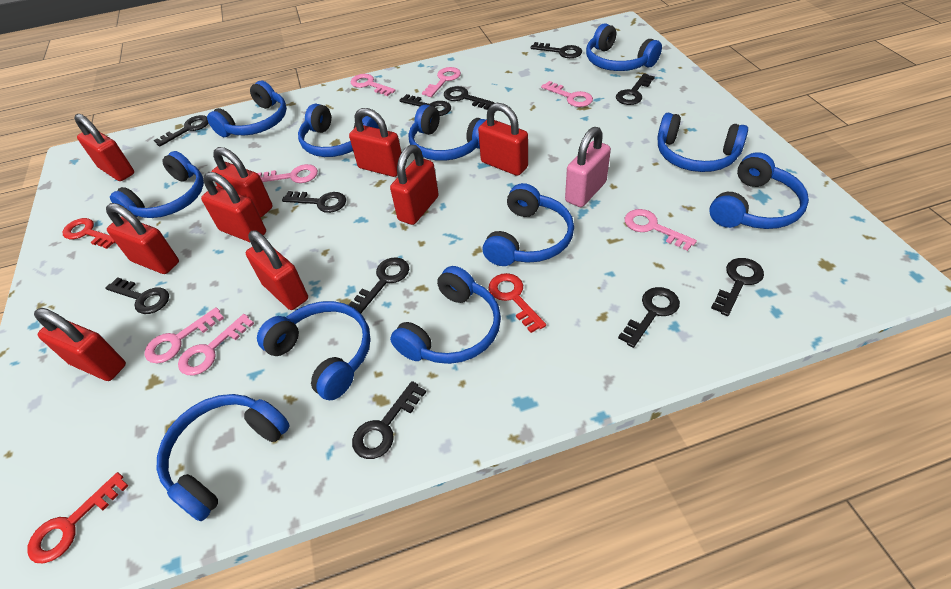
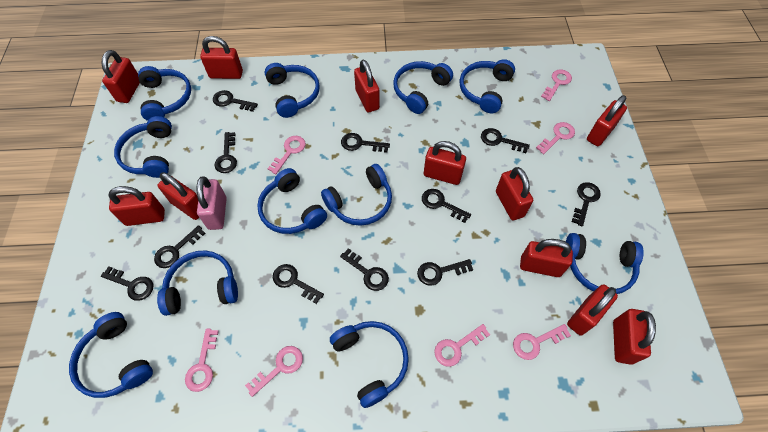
red key: [27,472,129,563] [63,218,116,249] [489,273,546,333] = 3 -> none = 0
red padlock: [34,308,126,381] [74,114,134,181] [106,203,179,274] [201,172,266,243] [211,147,273,217] [246,231,308,310] [349,108,401,177] [390,145,439,225] [478,103,528,176] = 9 -> [101,50,140,103] [108,186,165,226] [157,172,199,220] [200,36,243,79] [354,60,380,112] [424,141,466,185] [496,167,533,220] [520,239,573,277] [567,284,618,335] [587,95,627,146] [613,309,656,365] = 11

